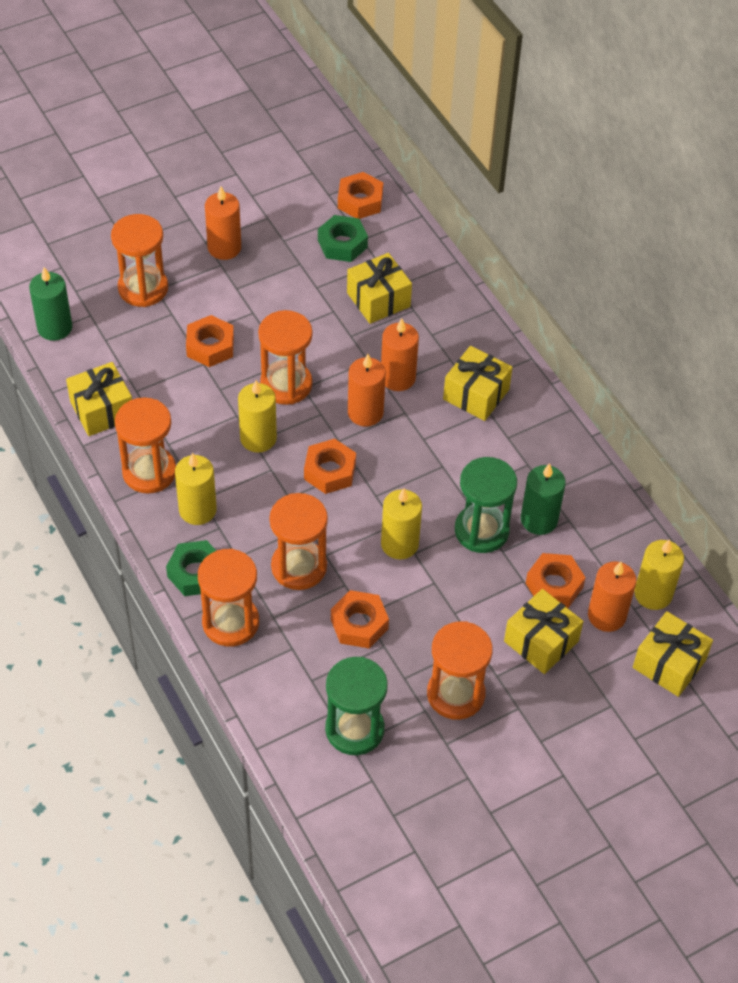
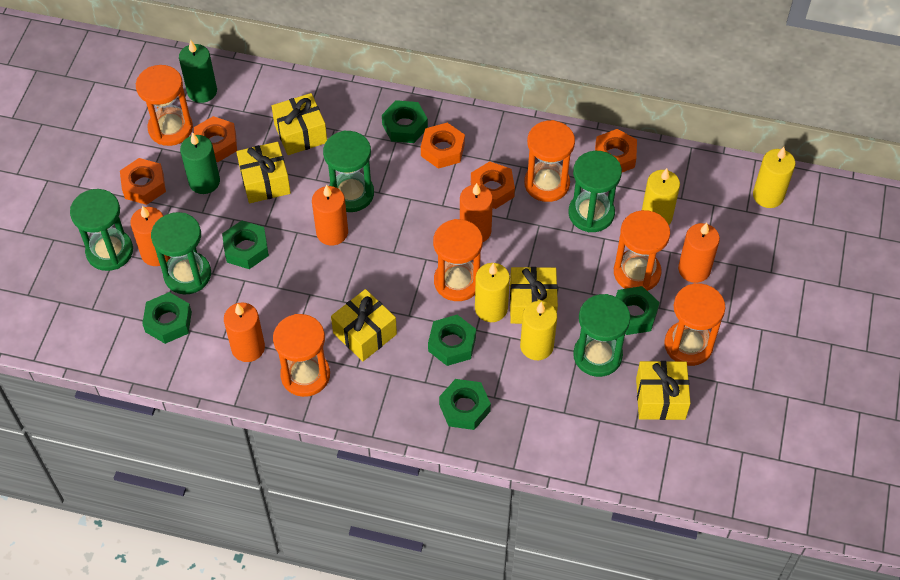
green hourglass: [325,657,388,755] [455,457,517,553] = 2 -> [70,189,133,271] [151,212,211,294] [323,131,374,212] [569,151,622,232] [573,294,630,377] = 5
green nut: [166,540,216,596] [318,215,368,262] = 2 -> [142,292,192,344] [222,221,269,269] [382,100,428,143] [428,315,476,366] [439,379,491,430] [616,286,660,335] = 6
orange candle: [205,186,241,260] [348,354,386,426] [381,318,419,391] [588,561,637,632] = 4 -> [130,206,171,266] [224,302,265,362] [312,184,348,246] [460,183,493,242] [678,223,720,283] = 5

